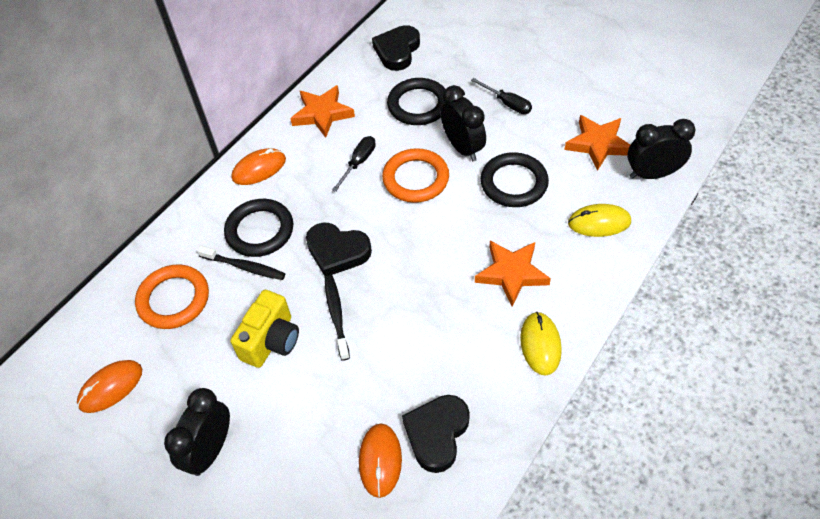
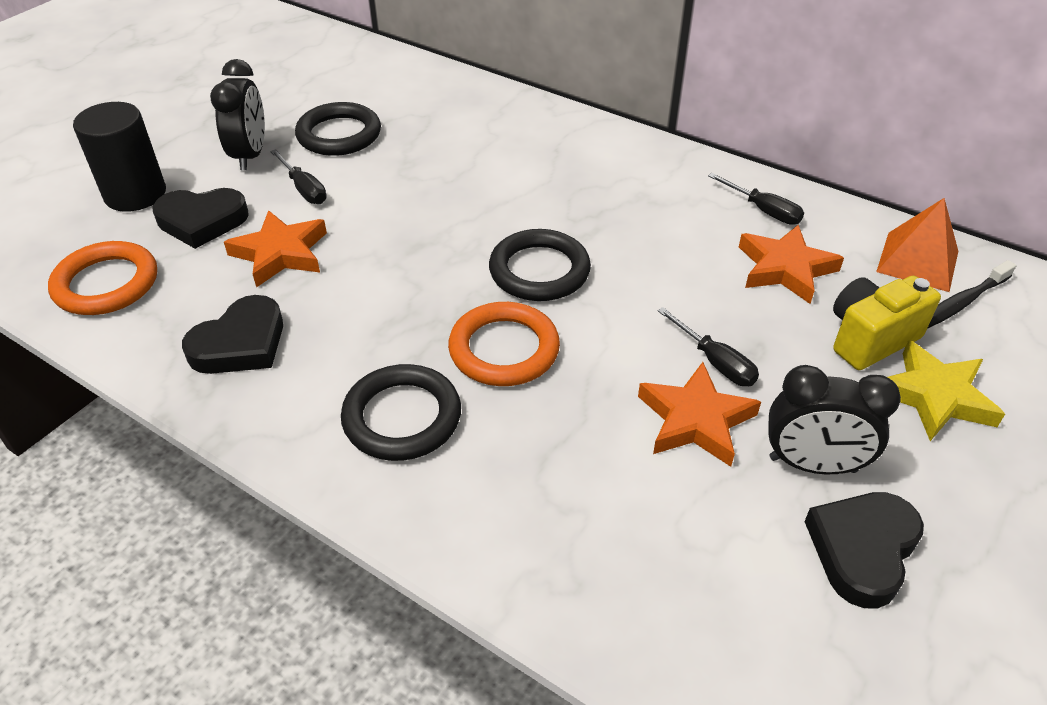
black clock: [164,388,230,476] [441,85,486,161] [627,119,696,179] = 3 -> [210,59,265,170] [769,365,901,474] = 2
black cylinder: none = 0 -> [73,102,166,212] = 1
black screwdriver: [332,136,376,192] [471,78,532,114] = 2 -> [270,149,327,204] [658,307,759,386] [708,173,804,225] = 3
black toothbrush: [197,245,285,280] [325,275,350,361] = 2 -> [927,260,1017,329] = 1
orange mouse: [77,360,142,413] [232,148,286,185] [359,423,402,498] = 3 -> none = 0
orange pyramid: none = 0 -> [876,198,958,292] = 1
yellow mouse: [520,312,562,375] [568,204,631,237] = 2 -> none = 0
yellow star: none = 0 -> [888,340,1005,441] = 1

